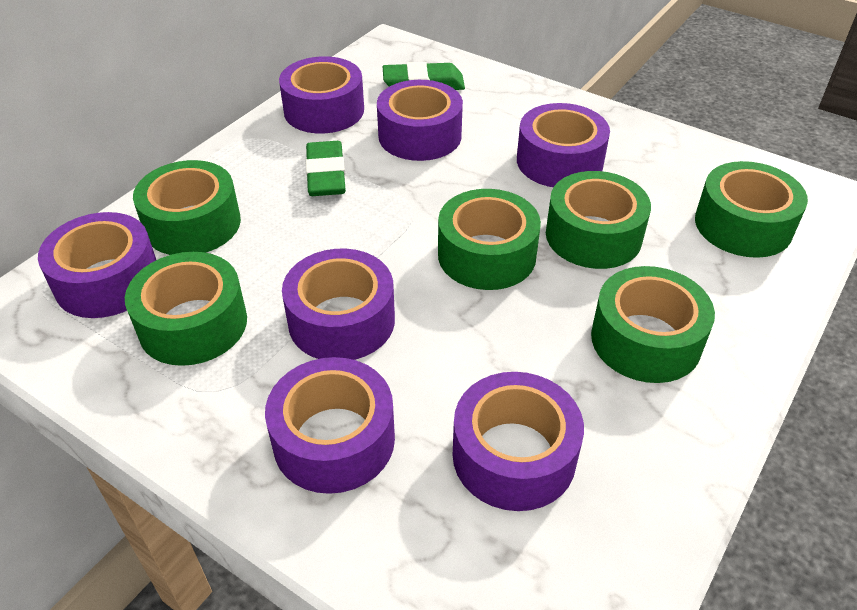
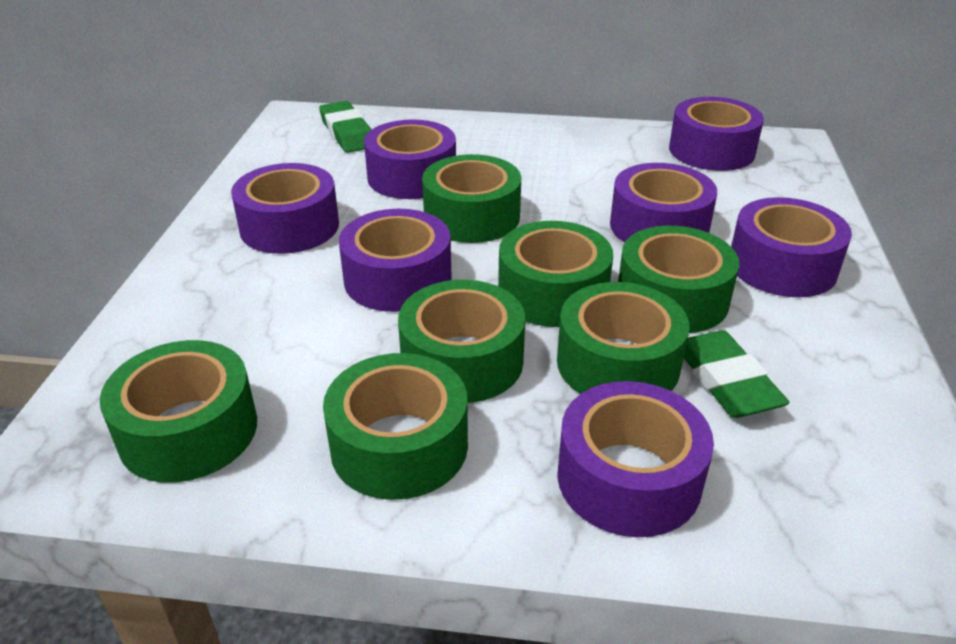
green tape: [125,252,247,366] [133,160,241,255] [438,189,541,290] [546,171,651,269] [591,266,715,383] [695,161,808,258] = 6 -> [100,340,257,483] [323,353,468,500] [398,280,525,403] [422,154,521,243] [498,221,613,327] [557,282,689,394] [618,226,739,333] = 7

